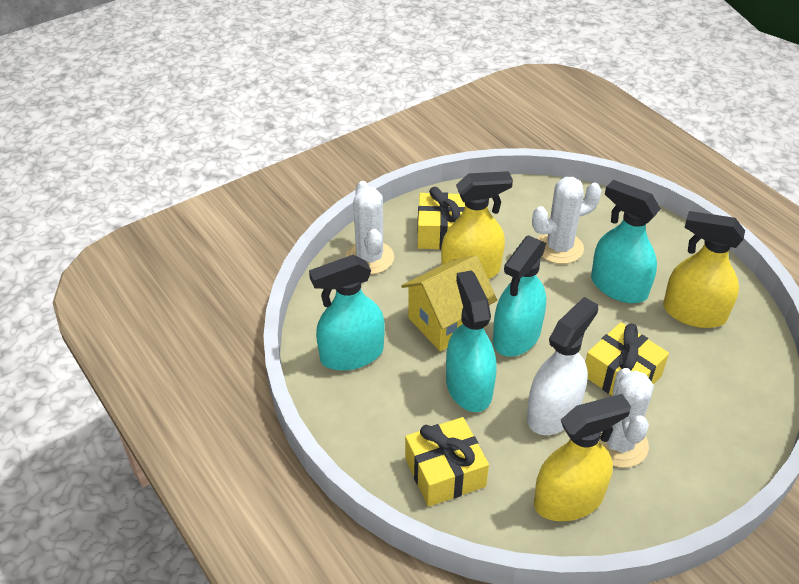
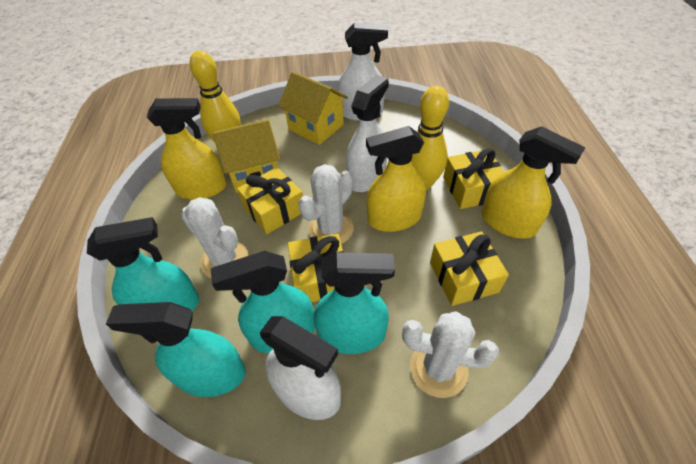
white spray bottle: [527,297,598,435] = 1 -> [260,316,341,420] [337,23,388,121] [346,75,389,192] = 3
yellow bowling pin: none = 0 -> [190,50,241,142] [411,86,449,191] = 2
yellow gift: [405,417,489,507] [418,187,465,250] [585,322,669,396] = 3 -> [237,167,303,234] [288,233,343,302] [430,231,509,306] [443,148,504,209] = 4
yellow house: [401,255,497,351] = 1 -> [212,119,280,193] [278,72,348,145] = 2

